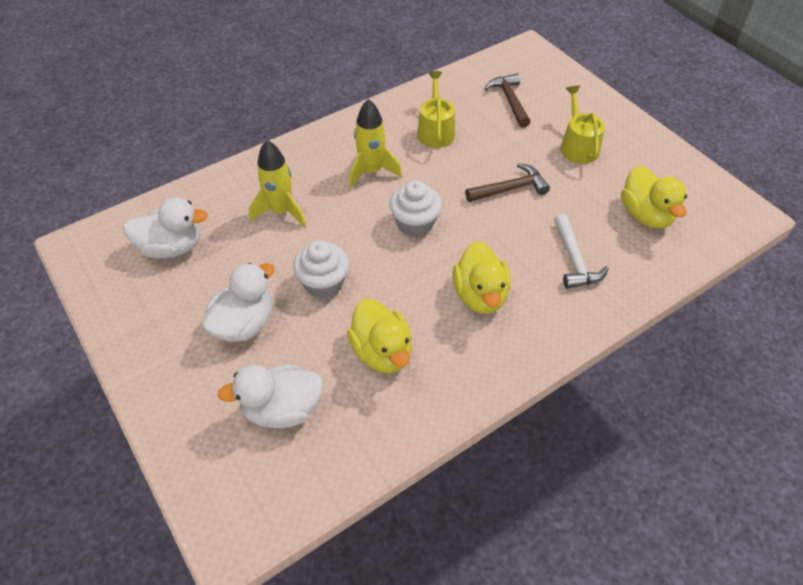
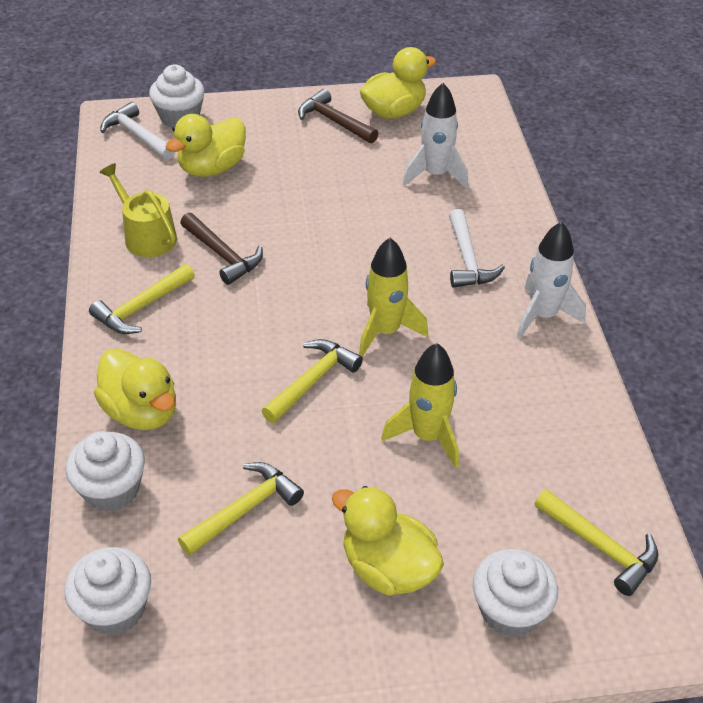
white cupcake: [293,240,349,298] [389,181,442,237] = 2 -> [64,547,151,635] [66,431,145,512] [149,64,205,128] [473,549,558,637] = 4
white duck: [123,197,208,258] [202,263,275,342] [218,365,323,428] = 3 -> none = 0
white hammer: [554,214,609,289] = 1 -> [101,102,175,160] [449,209,505,288] = 2
white rocket: none = 0 -> [403,83,468,189] [517,222,586,339] = 2
yellow duck: [347,299,412,373] [452,241,511,314] [621,166,687,228] = 3 -> [94,348,176,430] [165,114,246,177] [332,486,444,596] [360,47,436,119] = 4
yellow hammer: none = 0 -> [89,264,195,334] [178,462,304,556] [261,339,363,423] [535,489,658,596] = 4
yellow watering can: [417,71,455,148] [560,86,605,164] = 2 -> [99,163,177,257] = 1

